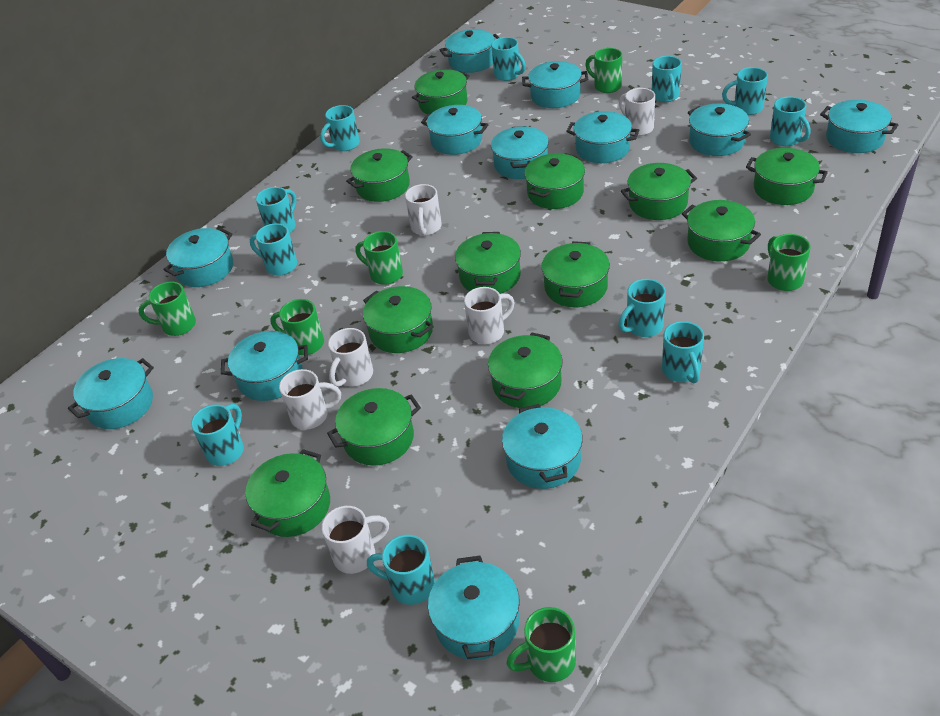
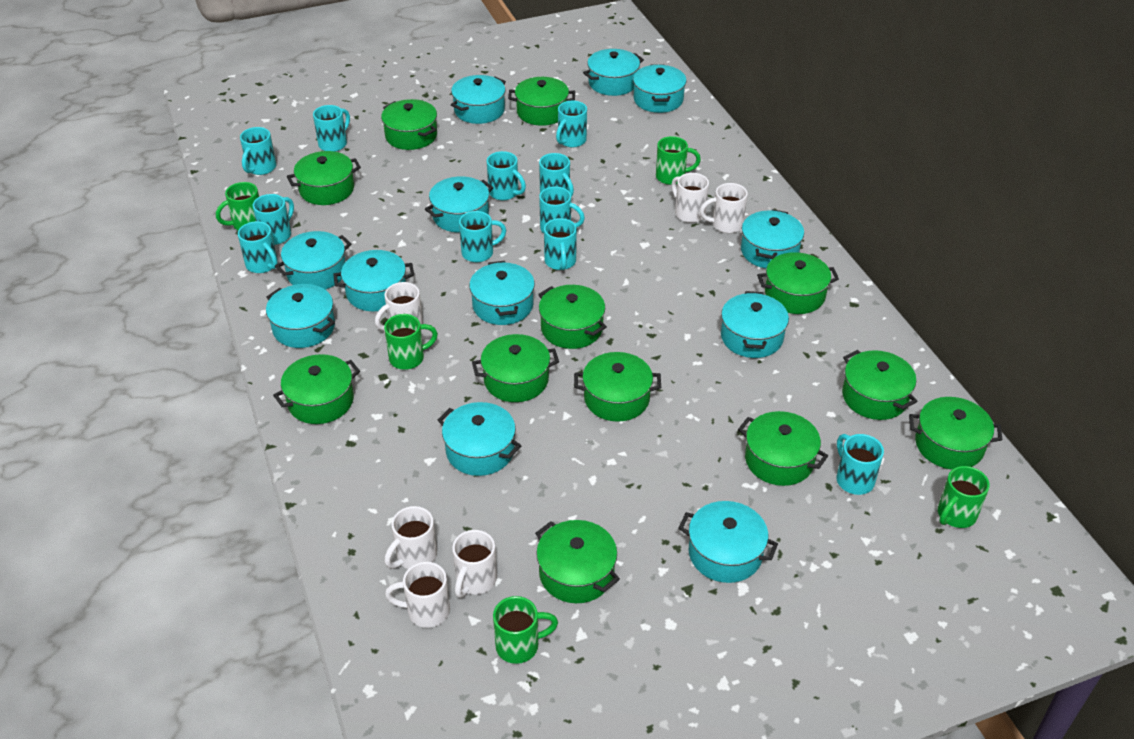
green mug: [138,282,196,336] [270,299,324,355] [355,231,403,285] [506,607,576,682] [585,48,622,93] [767,234,811,291] = 6 -> [216,182,259,230] [384,314,438,370] [493,596,558,664] [656,136,701,185] [938,466,990,528] = 5

